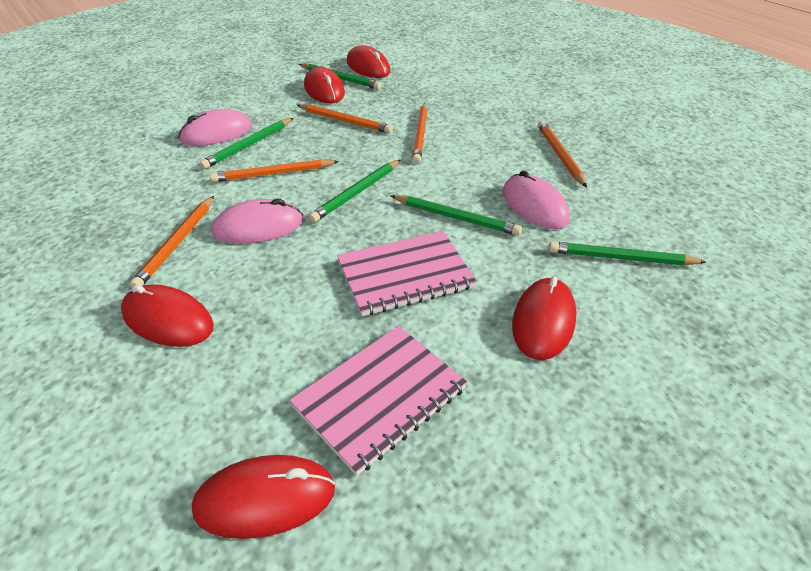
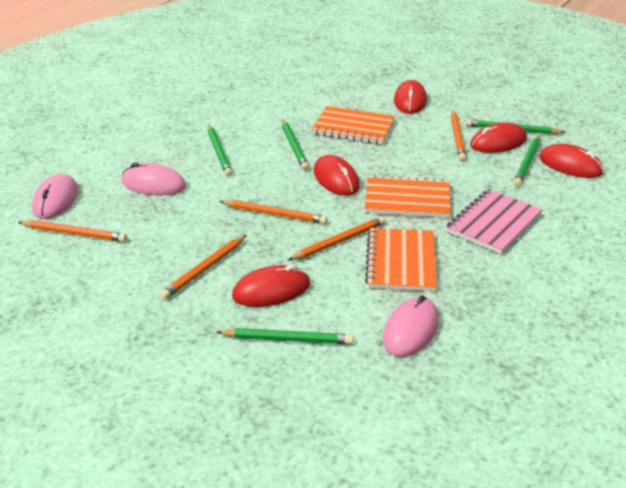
orange notebook: none = 0 -> [311,106,395,144] [365,175,451,218] [365,228,437,292] = 3
pink notebook: [290,326,467,476] [337,231,477,316] = 2 -> [446,189,543,254] = 1

